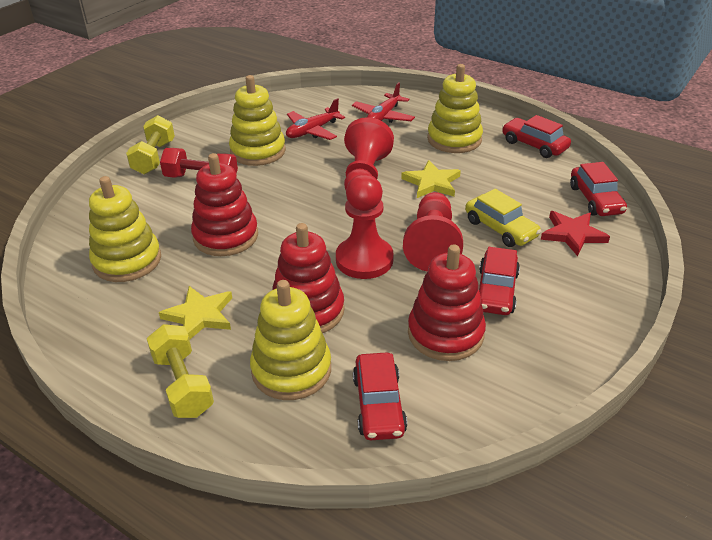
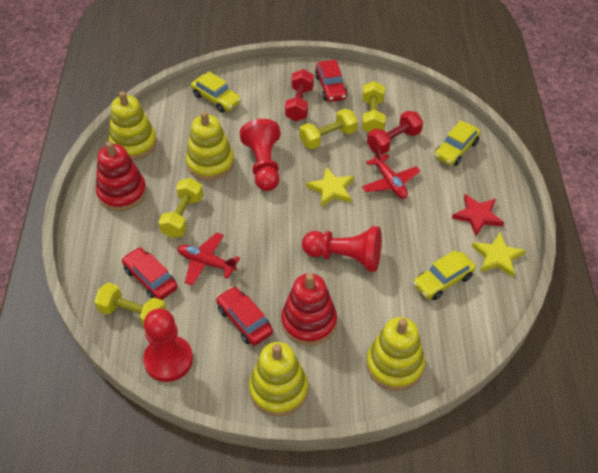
red car: [353,352,407,440] [479,247,520,315] [502,115,571,158] [570,162,627,216] = 4 -> [122,247,178,300] [216,286,273,345] [315,60,348,102] = 3
red dumbbell: [160,148,238,178] = 1 -> [285,69,314,121] [367,111,423,154] = 2
red stacking toy: [191,153,258,256] [273,223,345,333] [408,244,486,361] = 3 -> [96,141,147,211] [281,273,337,346] = 2
yellow car: [465,189,542,247] = 1 -> [191,72,241,113] [413,250,476,300] [434,120,481,166] = 3
yellow dumbbell: [126,115,175,174] [147,324,214,418] = 2 -> [94,283,166,326] [159,178,203,238] [299,109,358,149] [362,81,386,133] = 4

